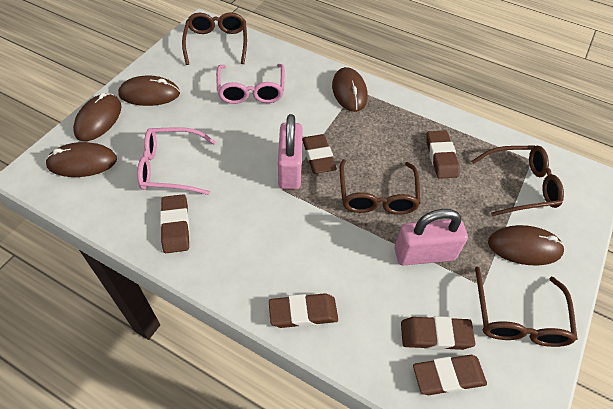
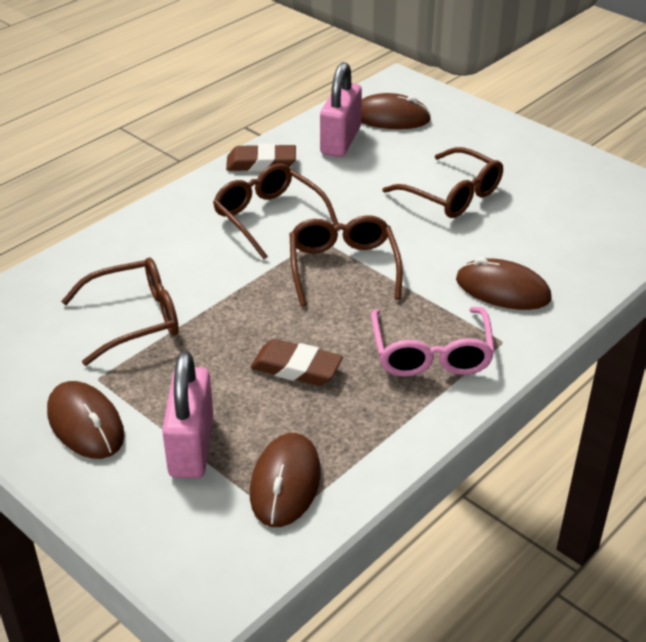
brown eraser: [160,194,190,253] [269,293,338,328] [302,134,337,174] [401,316,476,350] [413,355,487,395] [426,130,460,179] = 6 -> [226,144,296,171] [250,339,343,386] = 2
brown mouse: [45,142,117,177] [73,93,121,141] [118,75,180,106] [332,67,368,112] [488,225,565,265] = 5 -> [47,381,124,459] [250,433,321,527] [361,93,431,129] [456,258,552,310] = 4
pink glasses: [137,127,216,195] [216,64,285,104] = 2 -> [371,307,495,376] = 1

